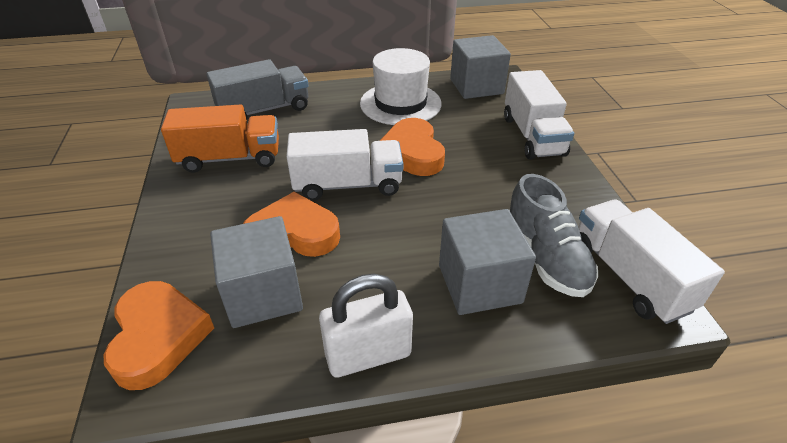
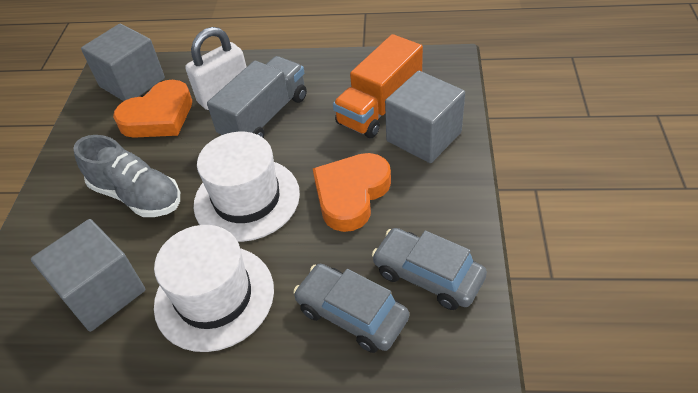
grey car: none = 0 -> [293,264,409,353] [372,228,487,310] = 2
orange heart: [103,281,214,390] [243,192,340,257] [380,118,445,176] = 3 -> [113,80,192,138] [313,153,391,232] = 2
white hat: [360,48,442,125] = 1 -> [154,225,274,352] [194,132,300,242] = 2
white truck: [286,129,403,201] [504,70,574,160] [578,199,725,324] = 3 -> none = 0

